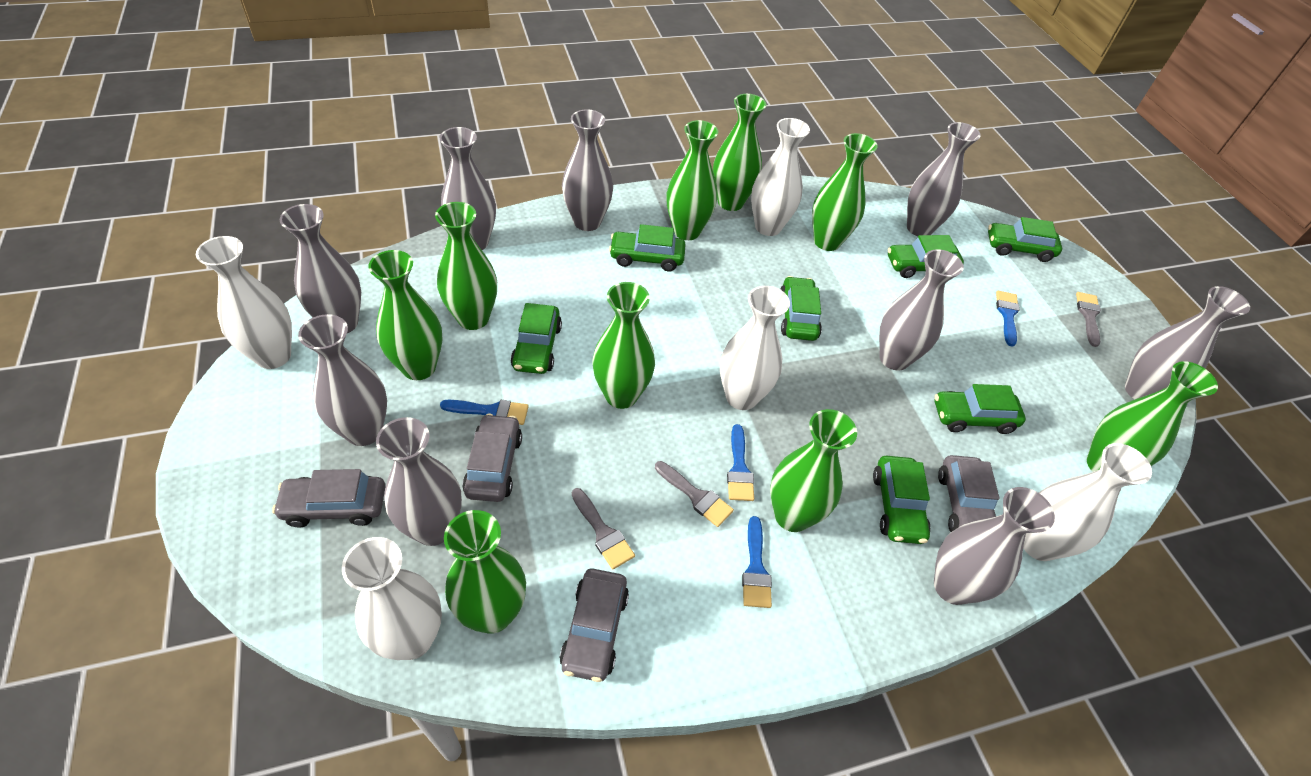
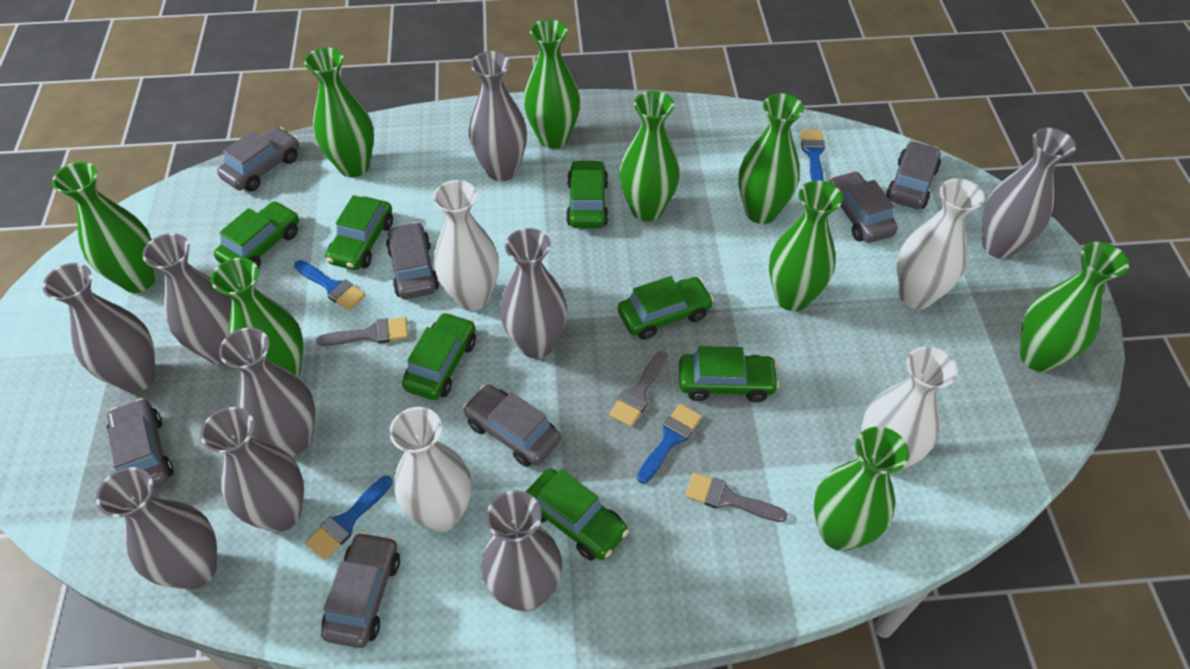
grey car: [272,469,386,527] [462,414,522,502] [559,568,629,682] [938,455,1000,532] = 4 -> [106,398,173,488] [217,127,299,192] [321,531,400,648] [386,222,439,299] [463,384,561,467] [829,171,898,243] [886,141,941,209] = 7
white vase: [196,236,292,369] [342,537,442,660] [720,286,790,410] [751,118,810,236] [1023,443,1152,561] = 5 -> [389,407,471,532] [433,180,499,311] [862,346,958,474] [897,178,984,309] = 4

